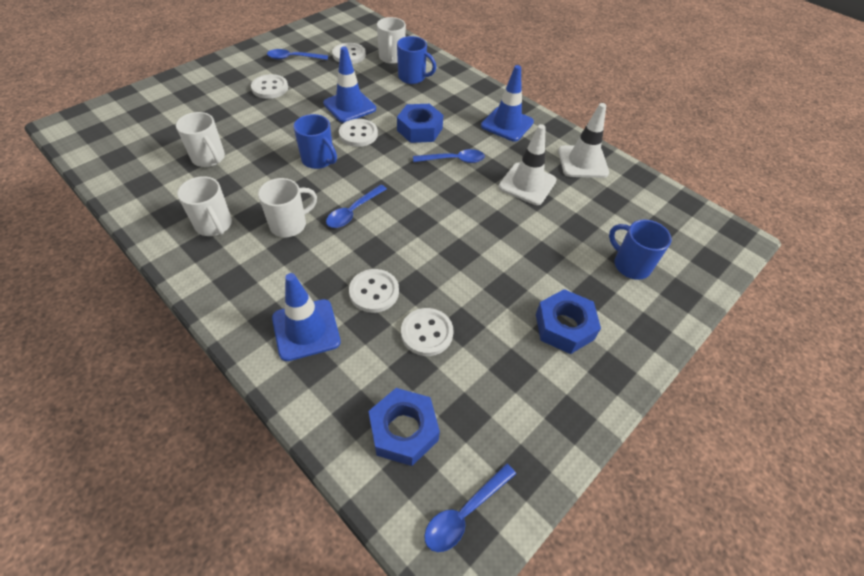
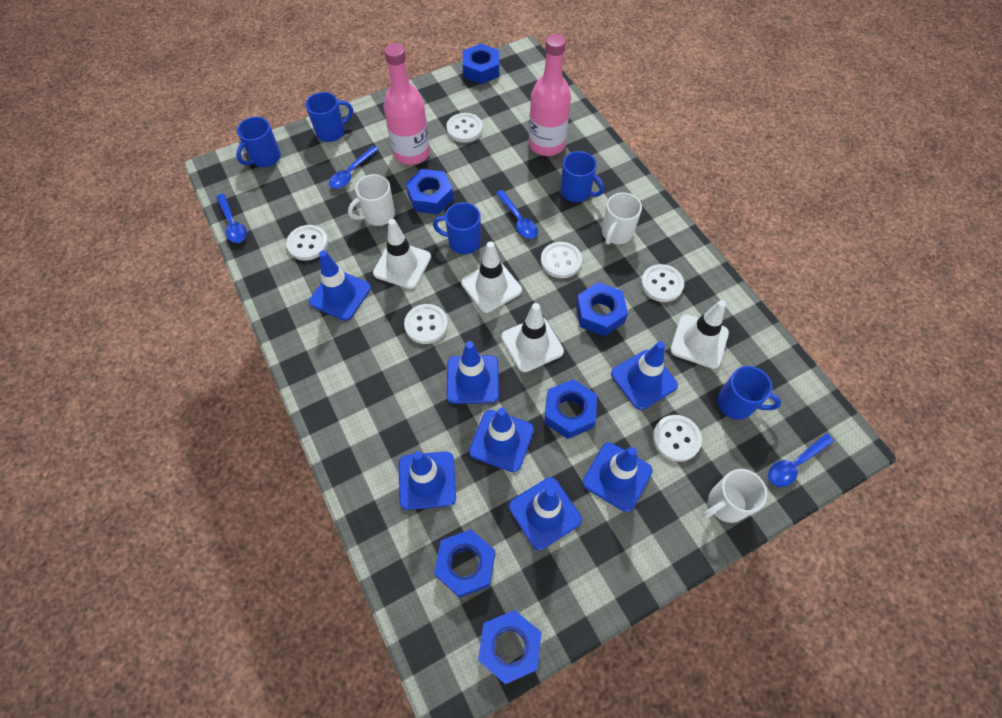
blue mug: [293,114,337,169] [397,36,436,84] [609,220,672,280] = 3 -> [236,117,281,167] [306,92,353,142] [433,202,481,254] [560,151,604,202] [717,366,781,420] = 5
blue nut: [369,388,440,466] [397,104,443,143] [536,289,601,354] = 3 -> [406,169,454,214] [434,529,495,598] [463,43,499,84] [478,610,542,684] [544,379,597,439] [576,282,628,336] = 6
blue traffic cone: [272,273,341,361] [323,46,376,123] [481,65,534,141] = 3 -> [309,250,371,321] [399,451,456,510] [447,341,499,404] [469,408,534,472] [509,477,582,550] [583,442,652,512] [611,341,678,410] = 7
pink bottle: none = 0 -> [384,43,430,165] [529,34,571,156] = 2
white button: [251,74,288,99] [332,43,366,64] [339,119,378,147] [349,269,399,313] [401,308,453,356] = 5 -> [286,225,328,261] [404,304,448,344] [446,113,483,143] [541,242,582,278] [641,264,684,302] [653,415,702,462] = 6
white mug: [176,112,225,167] [177,176,232,236] [258,178,317,237] [377,17,406,64] = 4 -> [348,174,395,226] [602,192,642,245] [703,469,767,523] = 3
white traffic cone: [499,124,557,205] [558,103,609,178] = 2 -> [373,219,431,289] [461,242,522,313] [501,303,564,372] [670,300,729,369] = 4

